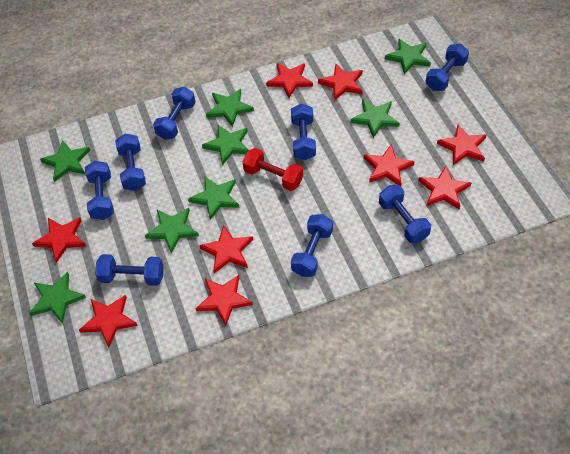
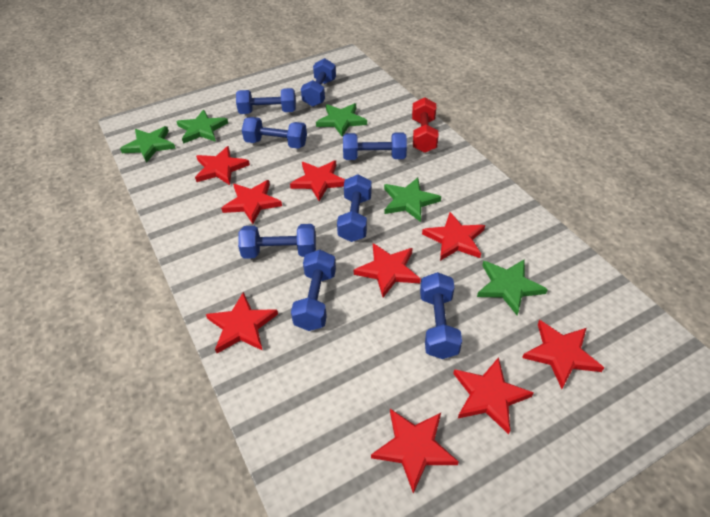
green star: [29,272,86,324] [40,140,91,182] [145,208,199,254] [188,176,239,220] [202,125,249,165] [206,89,254,127] [350,99,400,138] [385,39,431,74] = 8 -> [120,126,176,163] [176,110,228,144] [316,103,367,137] [384,177,441,222] [477,259,548,315] = 5

